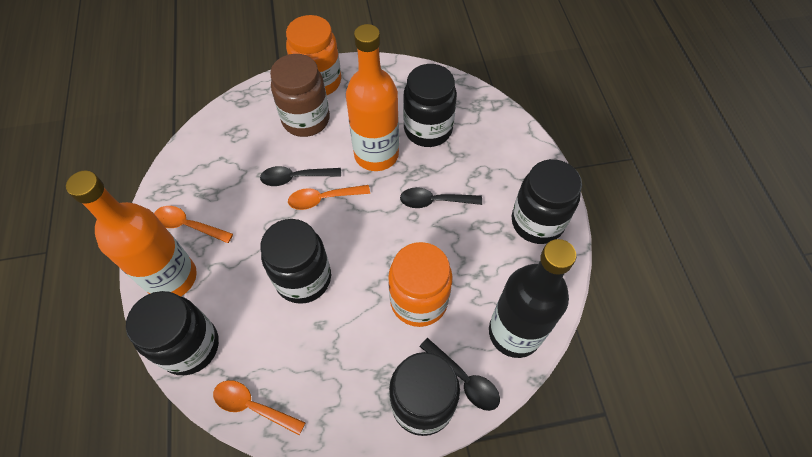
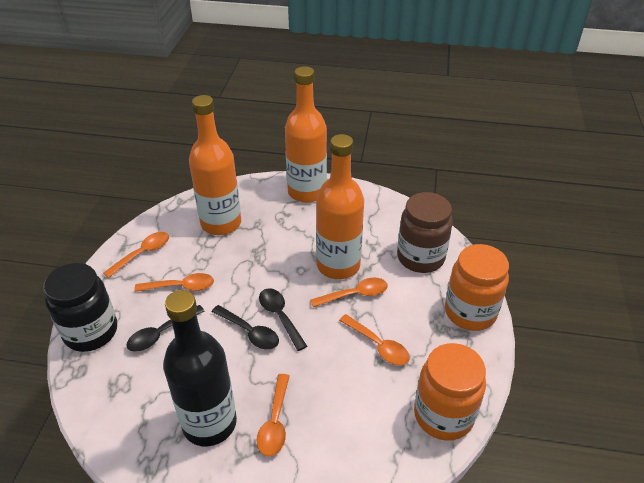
black jar: [126,291,219,375] [260,219,331,304] [389,352,460,436] [403,64,457,147] [512,159,582,244] = 5 -> [43,263,117,352] = 1
orange bottle: [66,170,197,296] [346,24,399,171] = 2 -> [189,95,241,235] [285,66,327,203] [316,134,364,279] = 3
orange spoon: [154,206,233,243] [213,380,306,435] [288,185,370,210] = 3 -> [103,232,169,278] [134,273,214,292] [256,374,290,456] [310,278,388,307] [339,314,410,365] = 5

